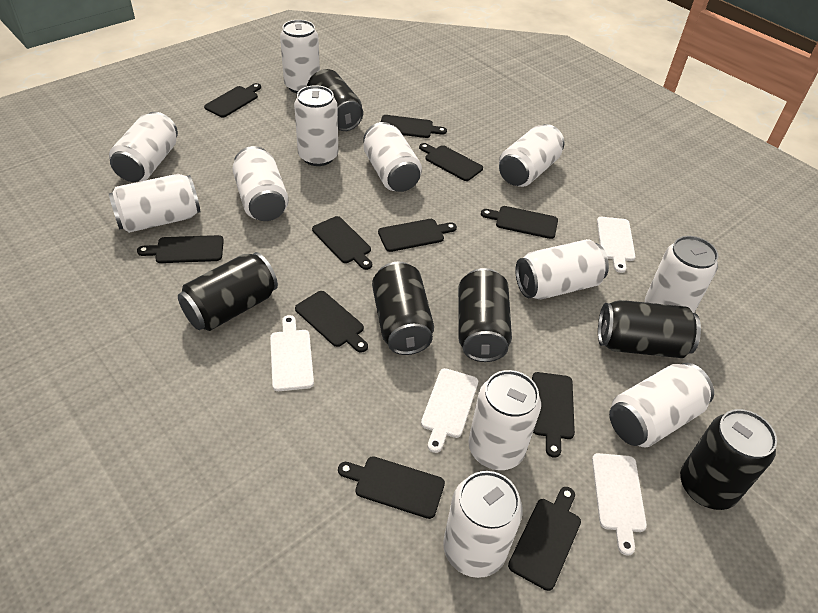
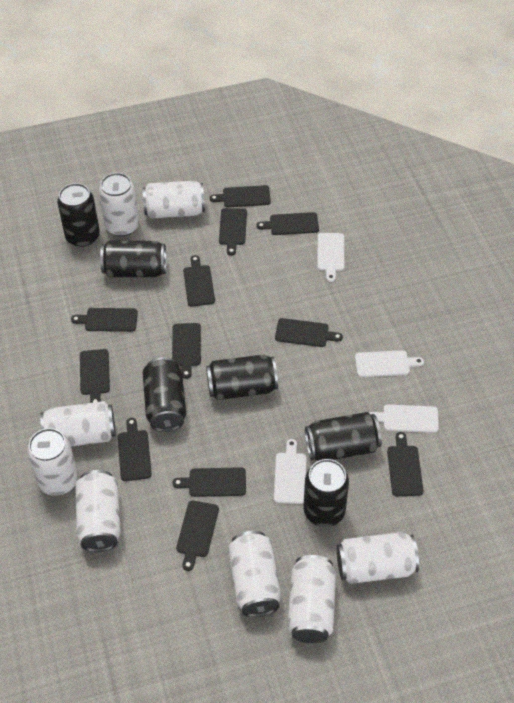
black cutting board: [137,235,224,263] [204,83,261,117] [295,291,368,353] [312,216,372,270] [338,456,445,519] [378,219,457,252] [381,115,447,138] [419,143,483,181] [481,206,558,239] [508,487,581,591] [532,372,575,458] = 11 -> [71,308,138,332] [80,349,110,403] [118,418,152,481] [172,323,201,379] [172,467,246,497] [176,501,219,571] [183,255,215,307] [210,185,271,207] [219,208,247,256] [256,212,319,235] [275,318,343,347] [387,432,423,496] = 12
white can: [109,112,178,182] [109,174,201,233] [232,146,289,221] [280,20,320,93] [294,85,338,166] [363,122,422,192] [443,471,523,578] [468,370,541,470] [499,124,564,187] [515,239,609,300] [609,363,714,447] [645,236,719,313] = 12 -> [27,428,78,496] [40,401,116,447] [75,470,121,552] [99,173,139,236] [143,181,205,219] [228,531,281,617] [287,555,336,643] [337,532,419,584] = 8

